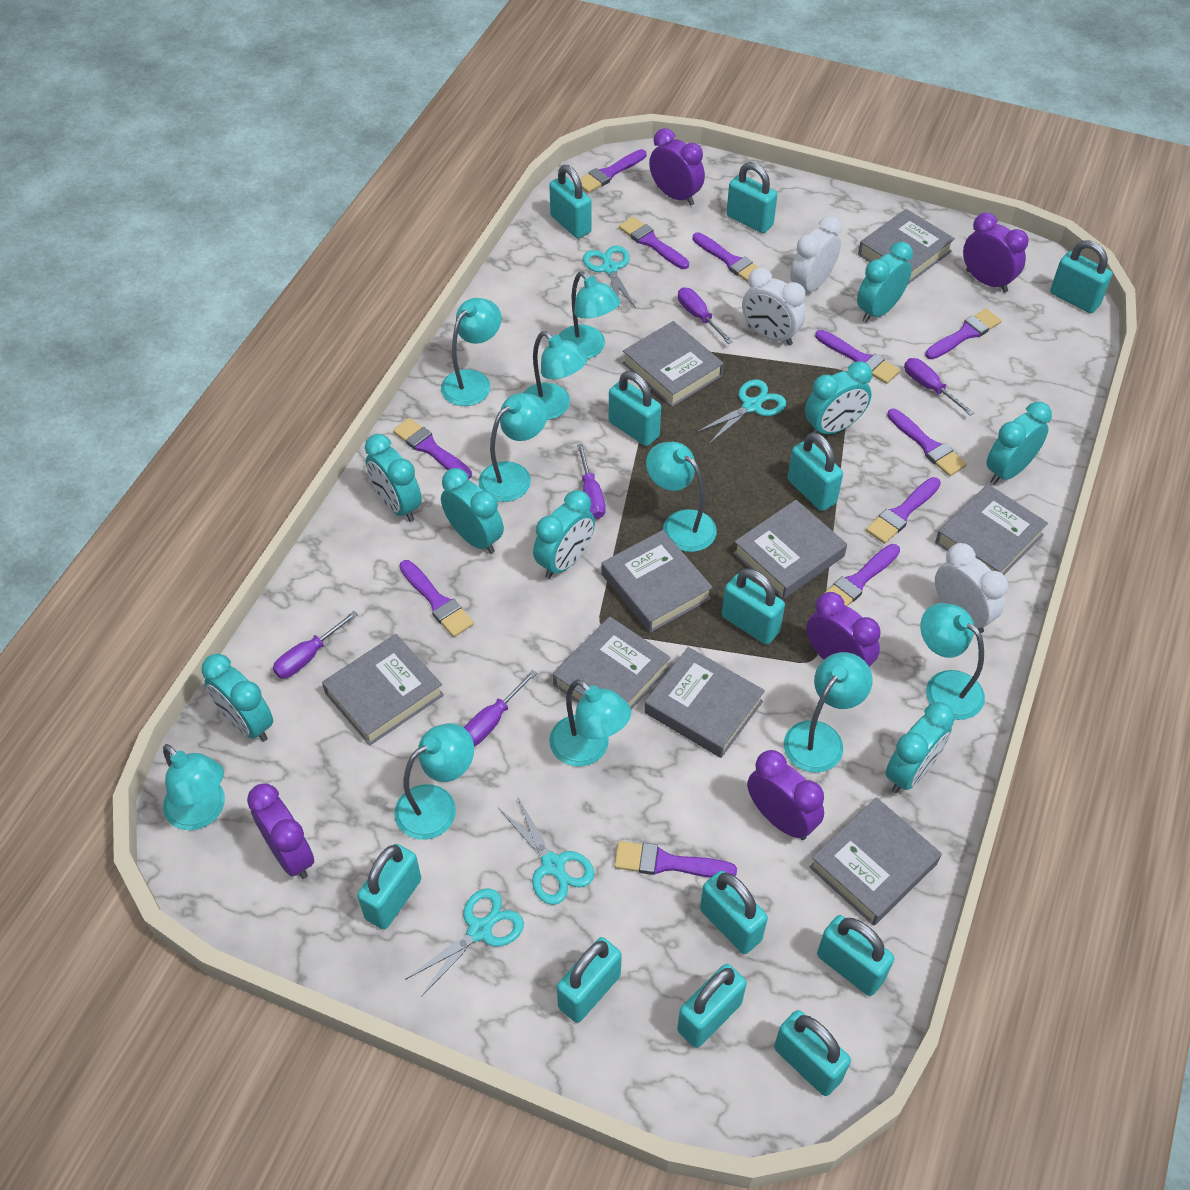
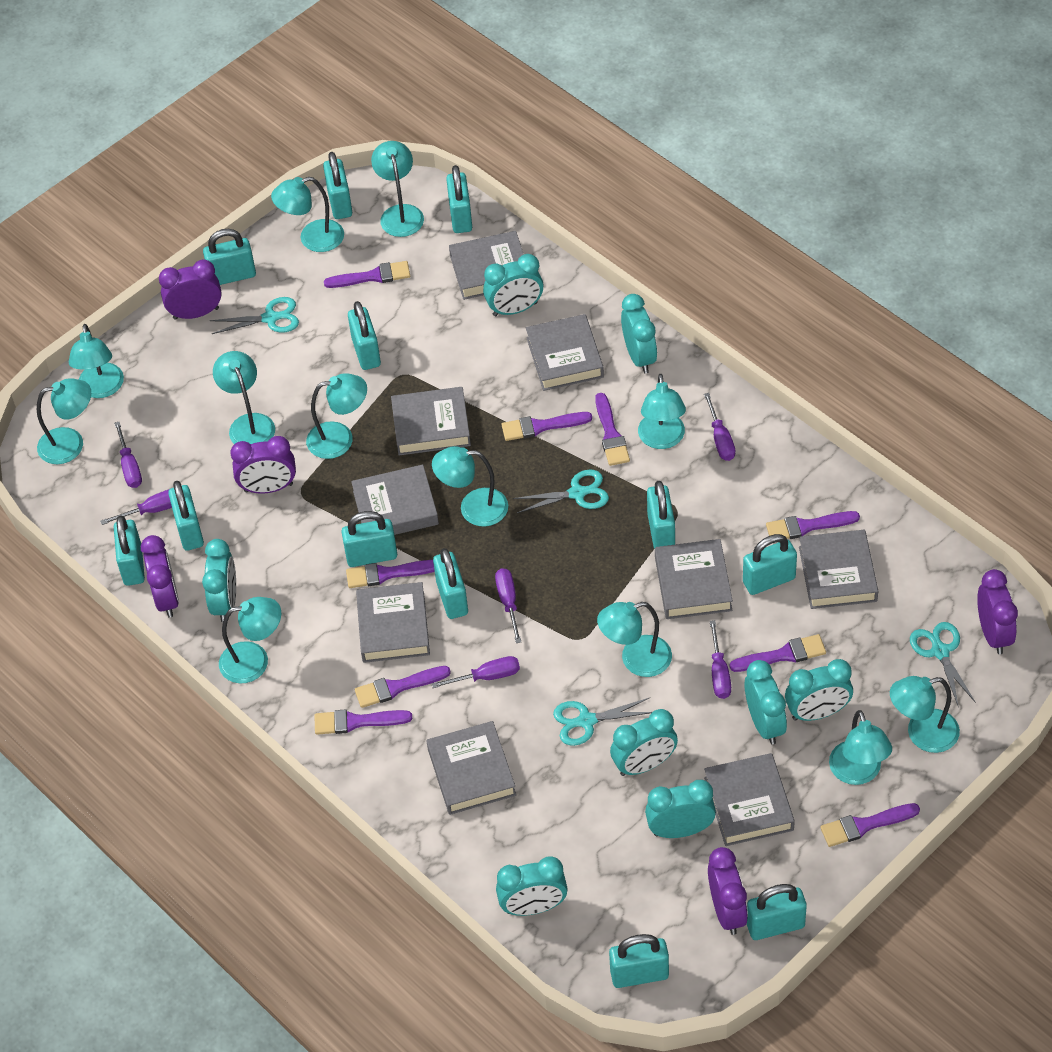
purple brush: [393,418,472,480] [399,560,474,637] [580,149,647,193] [614,841,737,878] [619,217,689,269] [692,232,759,282] [815,330,900,384] [825,544,900,606] [866,477,941,544] [887,409,967,476] [925,309,1002,359] = 11 -> [314,709,412,735] [324,261,410,288] [346,560,435,588] [355,666,451,708] [501,412,592,441] [595,393,630,466] [730,634,826,672] [766,511,860,539] [820,803,920,847] = 9
purple screwdriver: [273,611,358,679] [464,670,537,746] [577,444,606,519] [678,288,733,344] [904,358,974,416] = 5 -> [100,489,172,525] [114,422,142,488] [431,656,520,688] [495,568,521,643] [704,393,735,461] [710,620,731,699] = 6
turquoise lamp: [163,744,225,830] [394,723,474,840] [441,298,502,406] [479,393,548,502] [523,331,588,420] [549,679,631,767] [559,271,620,359] [646,442,717,552] [784,652,873,773] [921,603,985,720] = 10 -> [37,379,91,464] [69,324,124,398] [213,351,275,444] [219,597,281,683] [271,177,344,252] [306,373,367,459] [371,141,424,237] [432,446,508,527] [597,602,672,677] [638,374,686,449] [829,710,892,785] [890,676,960,753] = 12
white clock: [742,268,806,345] [790,215,842,292] [935,543,1008,633] = 3 -> none = 0

